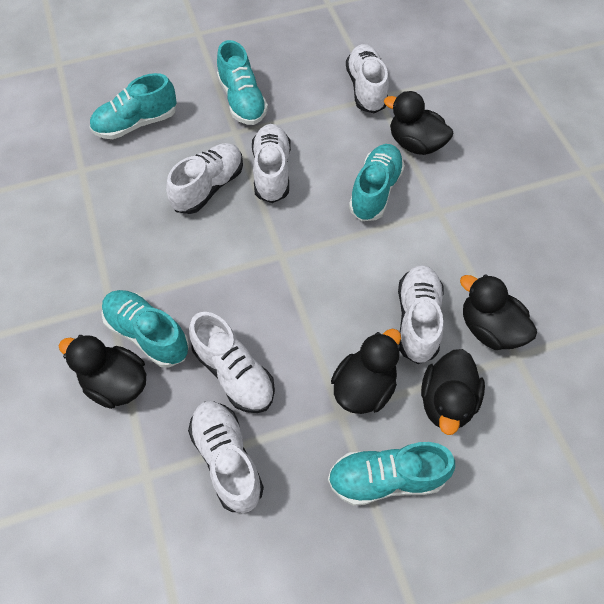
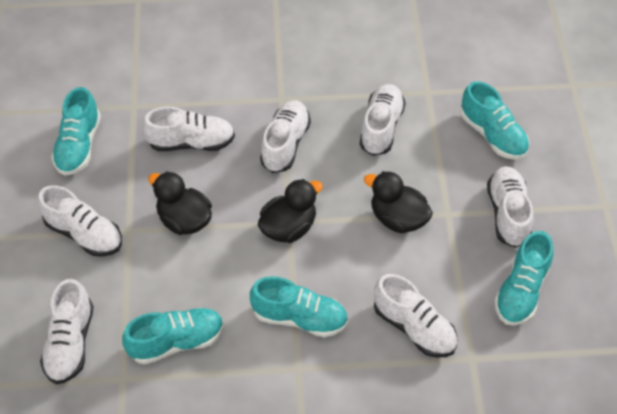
black duck: [59,335,146,409] [331,328,401,414] [384,91,453,155] [421,349,485,435] [460,274,537,350] = 5 -> [148,171,212,235] [258,179,323,243] [364,171,433,233] = 3
white shoe: [166,143,243,214] [188,401,264,513] [189,312,275,413] [252,124,291,203] [346,44,389,113] [398,265,444,364] = 6 -> [38,185,122,256] [40,279,94,384] [143,107,235,151] [260,100,311,173] [360,84,406,156] [374,274,457,357] [487,166,534,248] = 7

